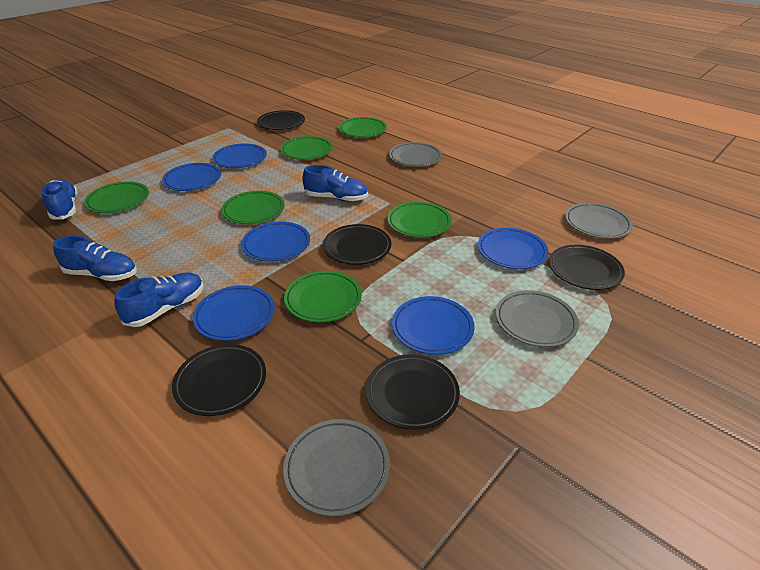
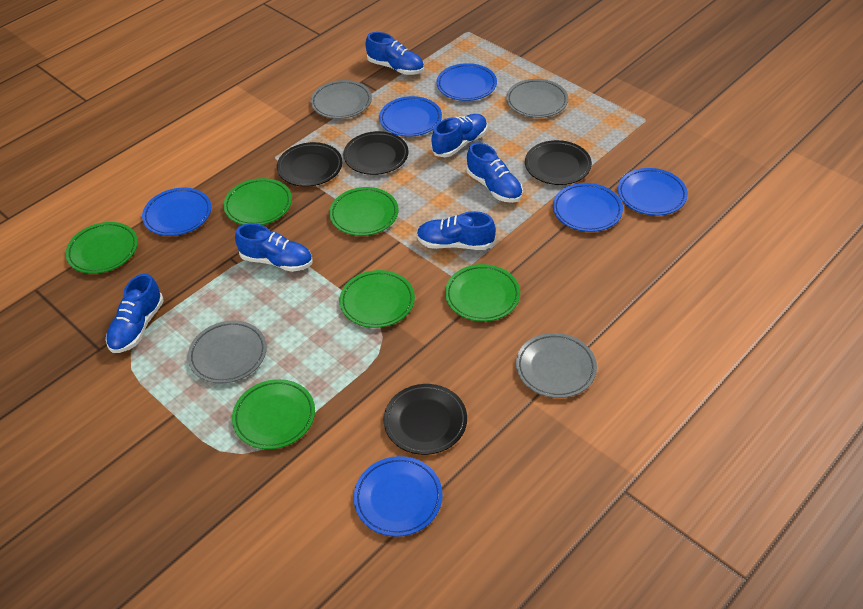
black plate: [172,344,266,416] [257,110,305,130] [323,224,391,265] [366,354,460,430] [549,245,625,290] = 5 -> [277,142,343,187] [343,131,408,175] [384,384,467,455] [525,140,592,185] = 4
blue shoe: [41,179,77,220] [53,236,137,281] [115,273,204,327] [302,165,368,202] = 4 -> [106,273,164,353] [235,223,313,272] [365,32,424,75] [417,211,496,250] [431,114,487,157] [466,142,523,203] = 6

